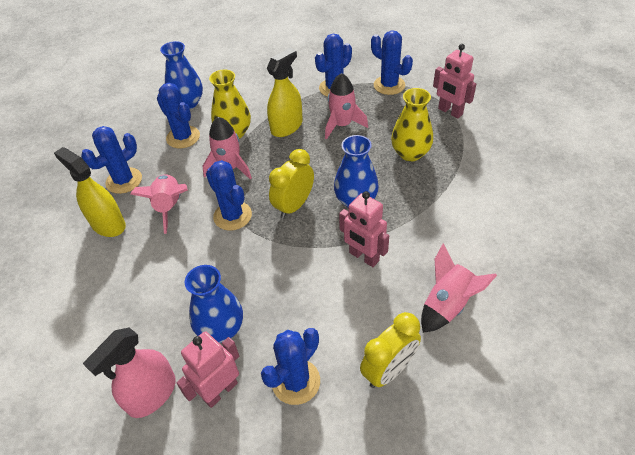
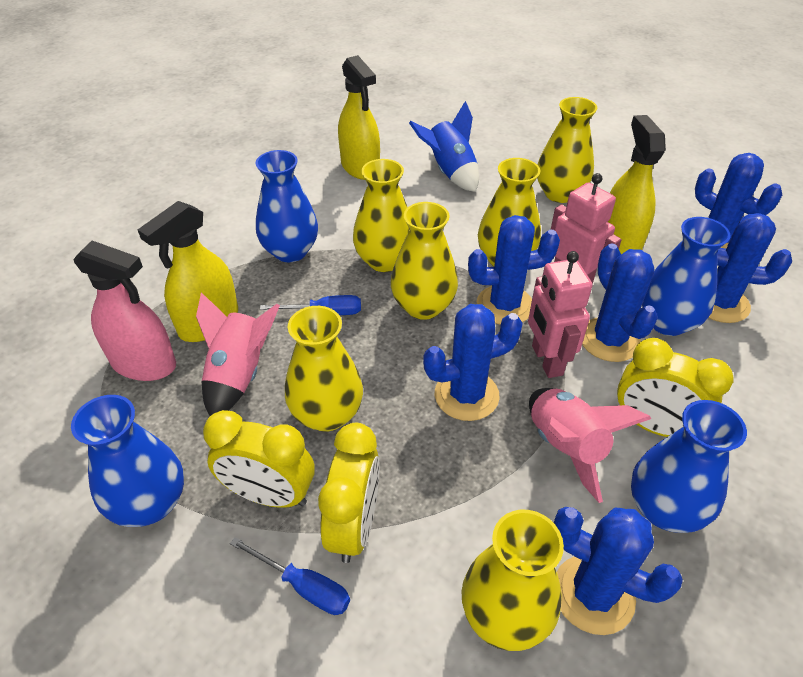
blue rocket: none = 0 -> [409,101,479,192] = 1
blue screwdriver: none = 0 -> [230,537,350,615] [260,295,361,315] = 2
blue vase: [160,41,203,109] [185,265,243,343] [334,135,379,208] = 3 -> [71,395,184,527] [256,150,318,262] [631,400,747,533] [642,217,731,336] = 4
pink robot: [177,331,239,408] [339,191,389,267] [433,44,476,119] = 3 -> [528,251,592,378] [551,173,622,285] = 2
pink rocket: [130,174,188,234] [203,117,252,179] [325,73,368,139] [421,243,497,333] = 4 -> [196,292,280,416] [529,388,651,503] = 2
yellow clock: [269,149,314,219] [360,312,421,388] = 2 -> [203,410,315,508] [318,423,380,563] [617,338,734,437] = 3
yellow spray bottle: [54,147,126,237] [267,48,303,137] = 2 -> [138,201,238,342] [338,55,380,180] [608,115,666,254] = 3
yellow vase: [209,69,251,139] [391,88,433,161] = 2 -> [285,306,363,432] [353,159,410,272] [391,202,458,320] [461,510,564,651] [478,158,541,267] [537,97,597,203] = 6

